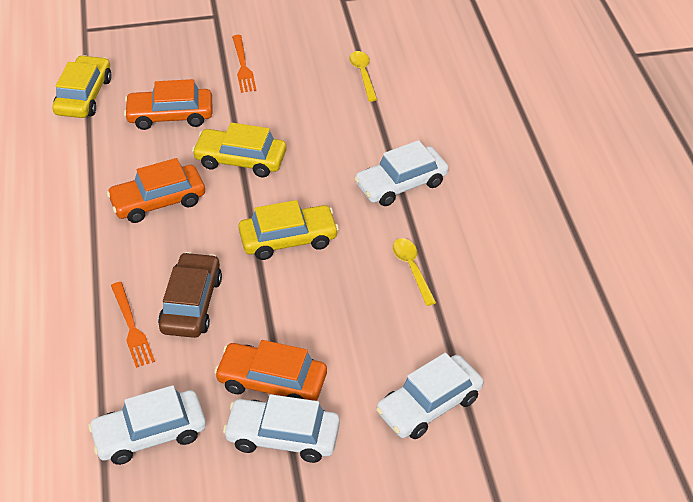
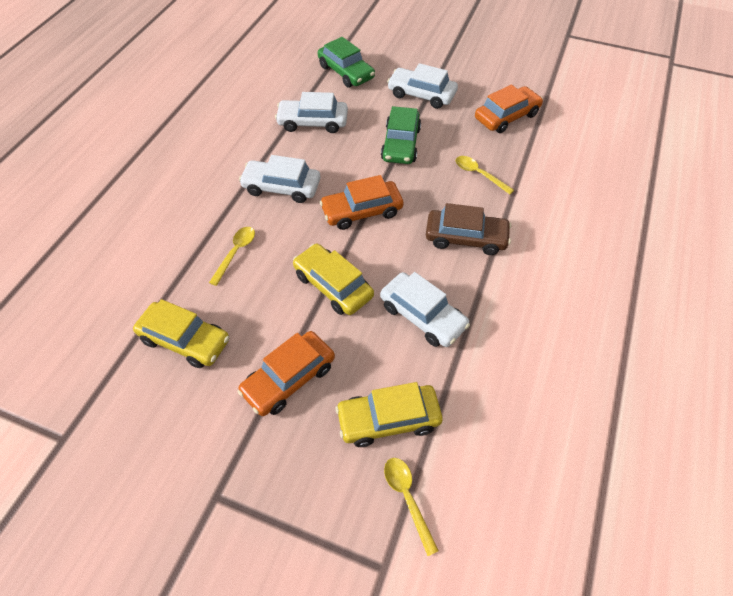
green car: none = 0 -> [318,37,375,88] [381,106,421,164] = 2
orange fork: [111,282,155,368] [232,35,257,93] = 2 -> none = 0
yellow spoon: [349,51,377,102] [393,238,436,306] = 2 -> [209,227,255,286] [384,458,439,556] [456,156,514,194] = 3

